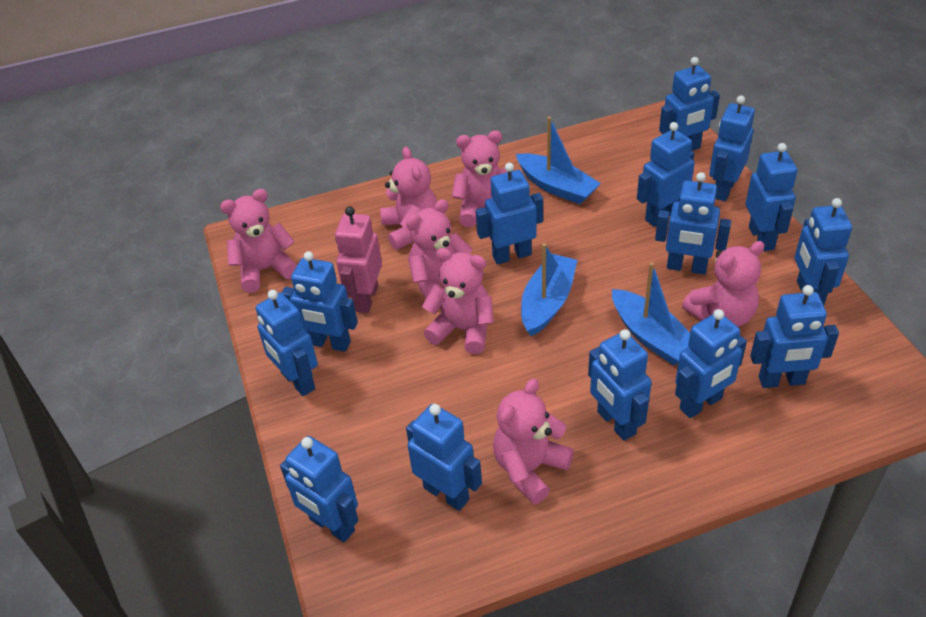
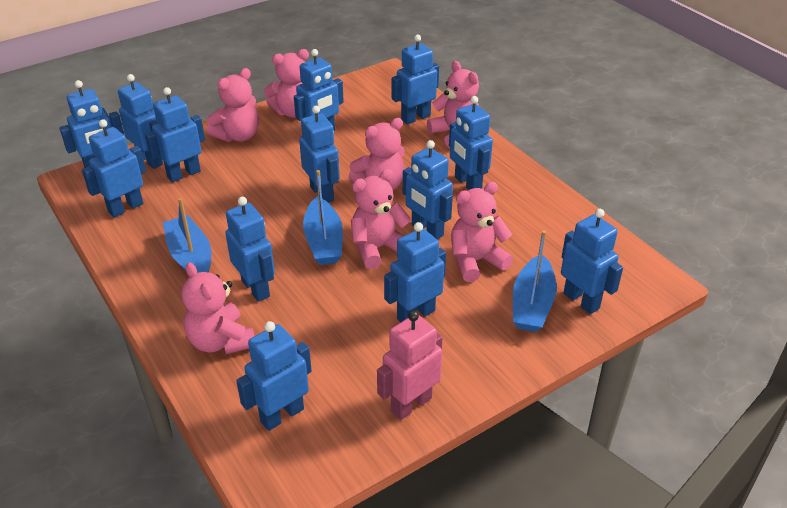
blue robot: [256,290,318,396] [280,436,358,542] [281,251,358,352] [406,404,482,511] [476,163,543,265] [588,329,652,441] [637,122,695,227] [655,172,731,275] [659,57,720,151] [675,309,747,418] [709,95,755,201] [746,143,797,251] [750,285,839,388] [795,198,852,305] = 14 -> [59,80,124,168] [82,119,146,218] [118,74,163,169] [145,87,205,182] [225,197,275,302] [236,321,312,431] [294,49,344,131] [299,106,340,203] [384,222,446,323] [392,35,439,125] [403,140,453,239] [449,96,493,190] [561,209,623,314] = 13

